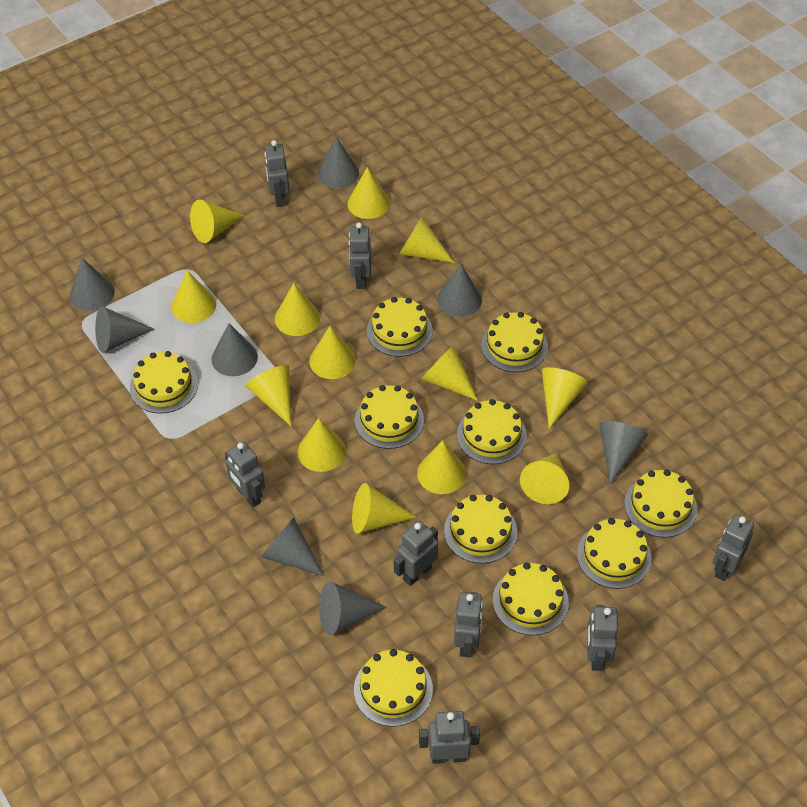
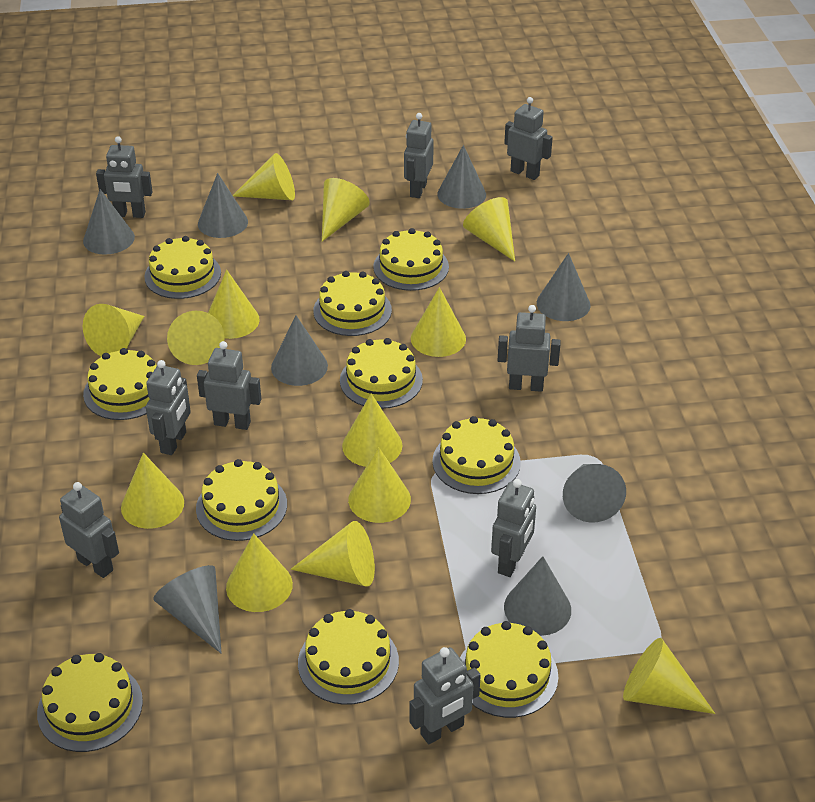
grey robot: [225,441,265,507] [265,140,289,207] [349,223,371,289] [394,521,438,586] [419,711,480,764] [454,592,483,657] [587,605,618,671] [713,514,754,581] = 8 -> [59,482,119,578] [96,136,153,218] [146,360,191,455] [197,341,261,430] [404,113,434,198] [410,647,481,744] [491,479,536,577] [497,305,561,392] [504,97,553,180] = 9

